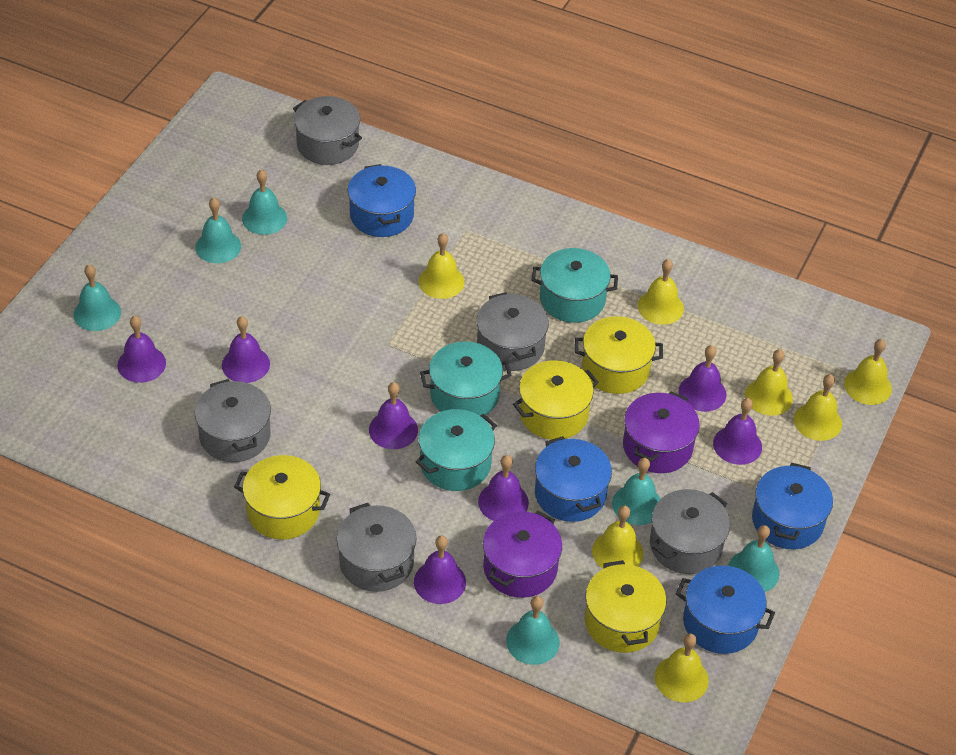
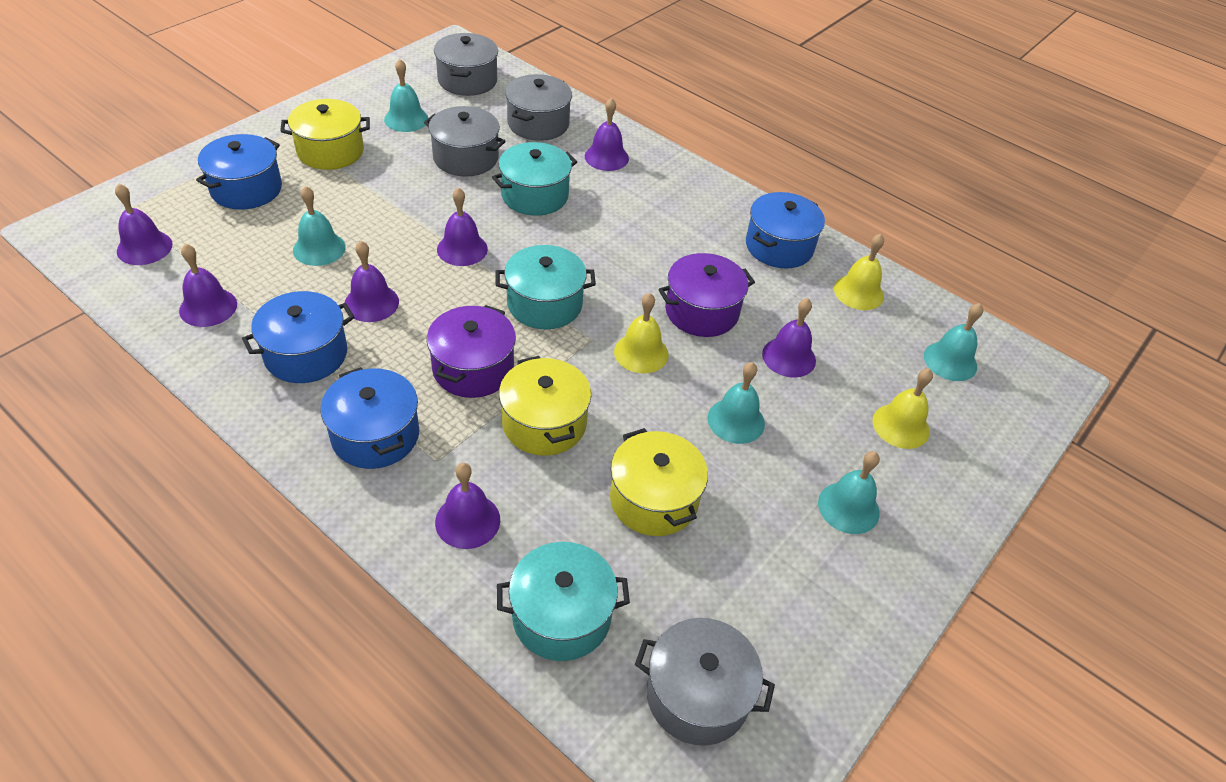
grey pot: [195,379,271,462] [293,96,362,165] [337,503,416,592] [476,292,549,371] [650,489,730,574] = 5 -> [424,106,506,176] [434,33,498,96] [505,74,572,141] [635,618,775,745] = 4
turquoise bell: [73,265,121,331] [195,198,241,263] [242,169,287,235] [506,596,560,665] [612,458,660,525] [728,525,779,592] = 6 -> [293,186,346,266] [384,59,428,132] [707,362,765,444] [818,451,880,534] [924,303,983,381] = 5
yellow bell: [418,233,465,299] [592,506,643,569] [638,259,684,325] [655,633,709,702] [745,349,793,416] [794,374,842,441] [844,339,892,405] = 7 -> [614,293,668,374] [834,234,884,310] [873,368,933,449] = 3
yellow pot: [234,455,330,539] [513,360,599,440] [574,316,663,394] [584,560,667,653] = 4 -> [280,99,370,170] [499,356,591,456] [610,428,708,536] = 3

